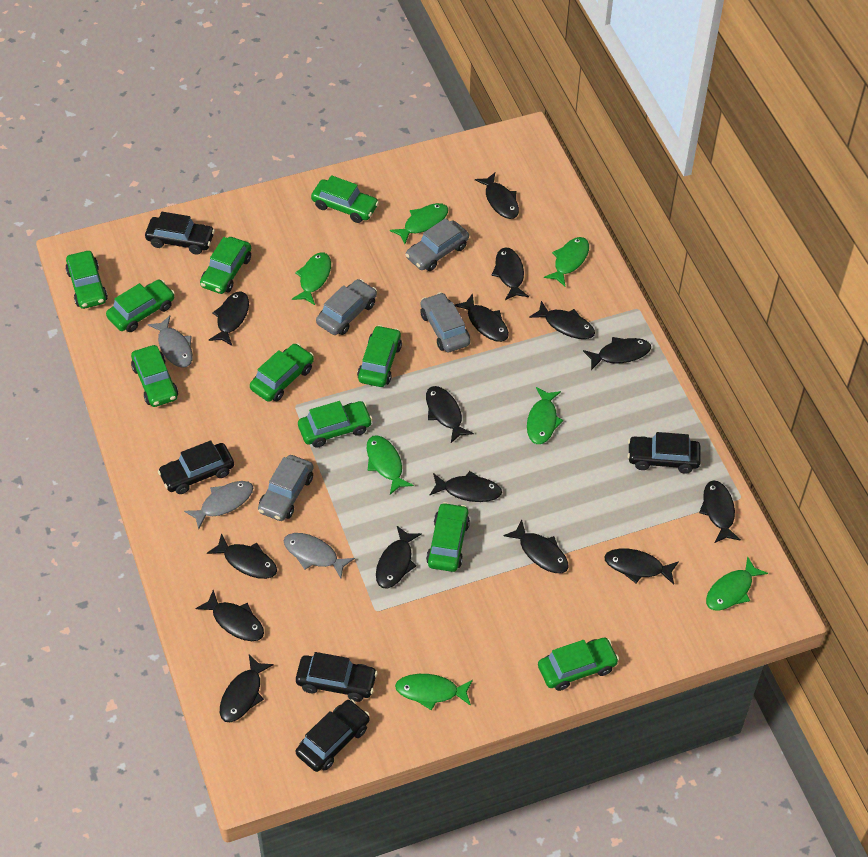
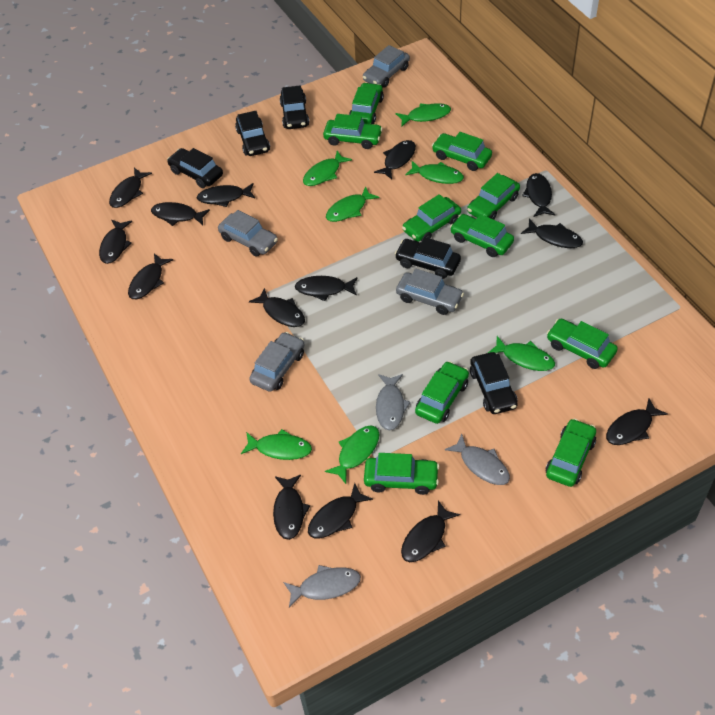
black fish: [195,590,264,641] [207,533,277,579] [209,292,249,346] [220,655,274,722] [376,526,422,588] [426,386,474,443] [429,471,502,502] [455,293,509,342] [475,173,519,219] [491,247,529,300] [504,520,569,573] [529,301,595,339] [583,337,651,370] [604,549,679,584] [699,480,741,543] = 15 -> [99,219,132,264] [109,168,152,208] [128,253,173,299] [151,202,210,226] [197,183,255,207] [249,288,305,327] [273,475,310,540] [295,276,357,301] [308,483,373,539] [374,140,416,180] [401,500,460,562] [521,218,583,248] [522,173,556,217] [606,398,668,445] = 14

